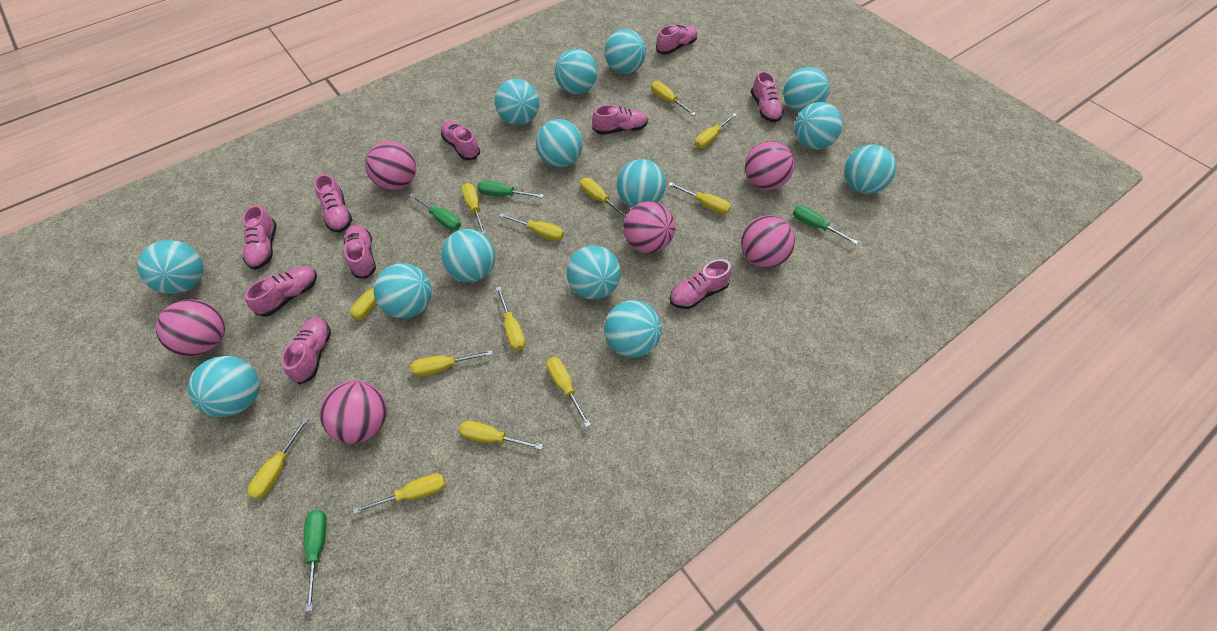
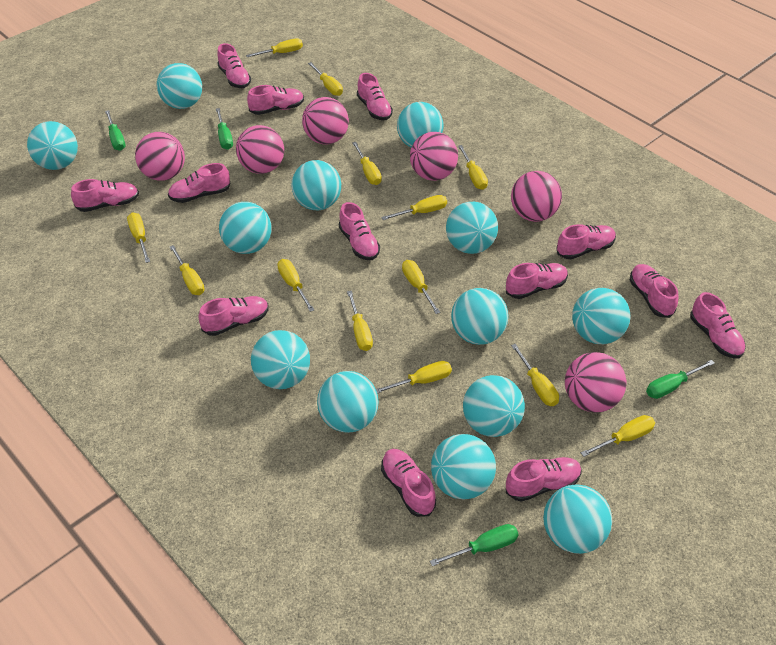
pink shoe: [243,205,277,270] [245,266,317,317] [282,317,331,384] [314,174,352,232] [344,225,376,278] [441,121,480,160] [592,105,648,135] [656,25,698,54] [670,259,732,309] [751,71,784,122] = 10 -> [71,179,139,212] [168,163,230,203] [198,296,269,336] [217,43,251,88] [247,85,304,115] [339,202,380,260] [357,73,393,120] [381,449,436,517] [506,263,568,299] [506,457,582,502] [557,224,616,259] [629,264,678,318] [690,292,746,358] = 13
turquoise ball: [137,240,204,294] [188,356,259,417] [374,263,432,319] [441,229,495,282] [495,79,539,126] [536,119,583,168] [555,49,598,94] [567,245,621,300] [604,300,662,358] [605,29,646,74] [617,159,666,208] [783,67,829,113] [794,102,843,150] [844,144,896,194] = 14 -> [27,121,78,170] [157,63,202,109] [219,202,272,254] [251,330,310,389] [291,160,341,210] [317,371,379,433] [397,102,444,147] [431,434,496,500] [446,202,498,254] [451,288,508,345] [463,375,525,437] [543,484,612,554] [572,288,631,344] = 13

